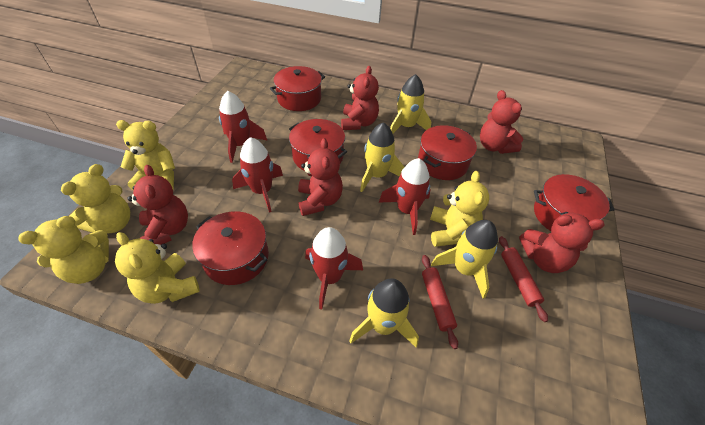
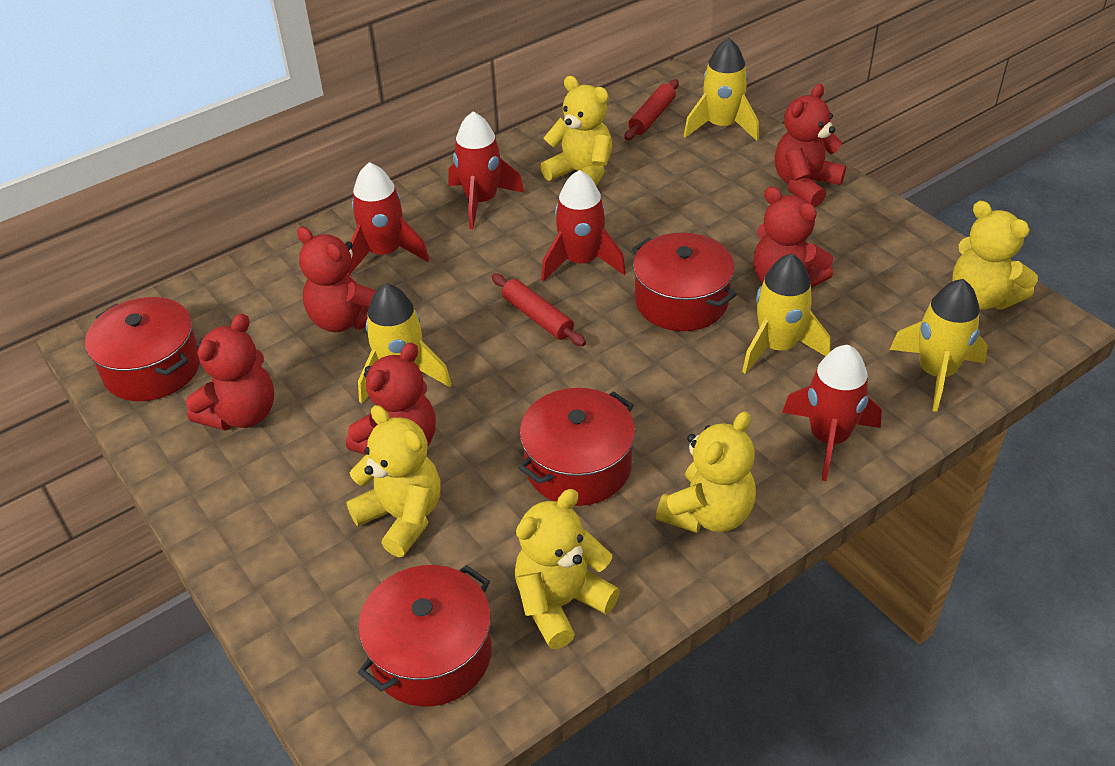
red pot: [192,211,269,285] [270,66,325,111] [289,119,347,171] [418,125,477,180] [534,174,615,231] = 5 -> [85,297,200,401] [358,565,492,707] [519,388,635,506] [632,233,737,331] = 4

